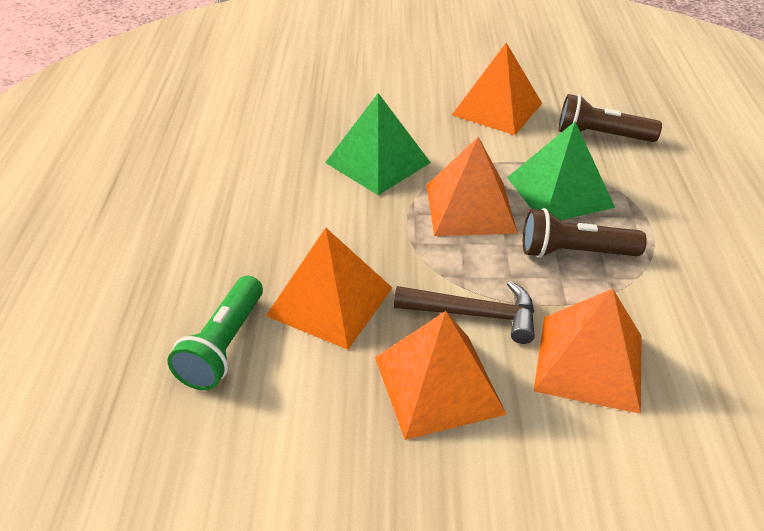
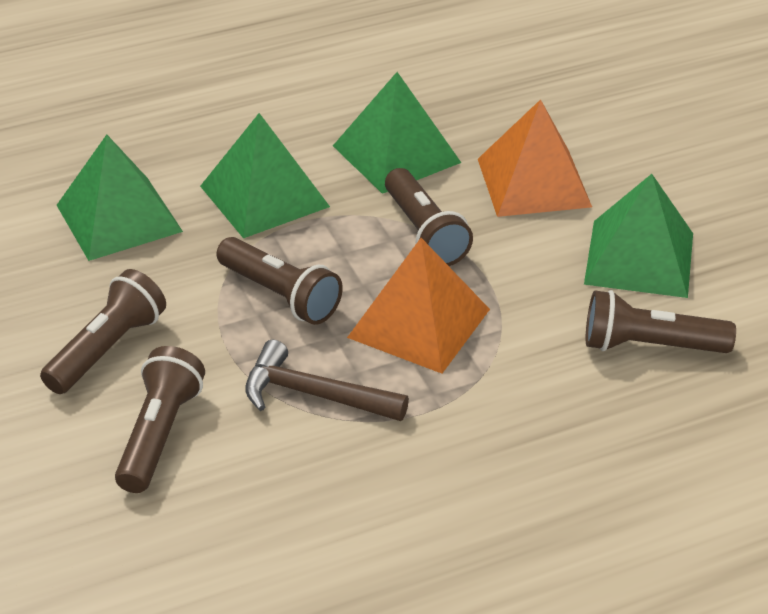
brown flashlight: [523,208,647,258] [558,94,662,142] = 2 -> [40,269,166,394] [115,346,205,493] [216,237,343,325] [385,168,473,266] [586,290,736,353] = 5
green flashlight: [167,276,263,390] = 1 -> none = 0
green pyramid: [325,93,431,195] [507,122,615,220] = 2 -> [57,135,183,261] [200,113,330,238] [333,72,461,194] [584,174,693,298] = 4
orange pyramid: [266,228,392,350] [375,311,507,440] [426,137,518,236] [452,43,542,135] [534,289,642,414] = 5 -> [347,238,490,374] [478,99,592,217] = 2

